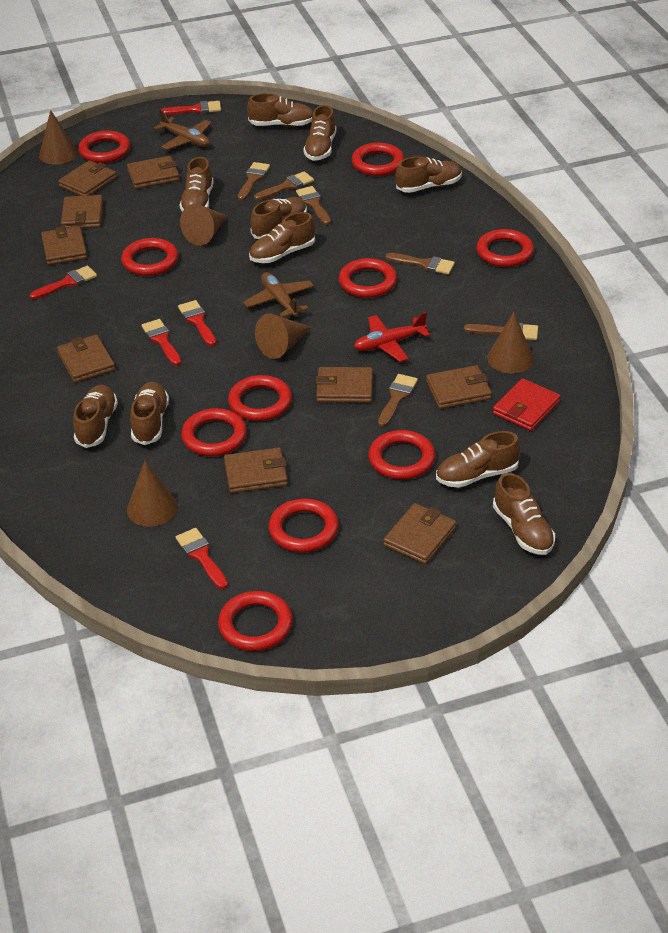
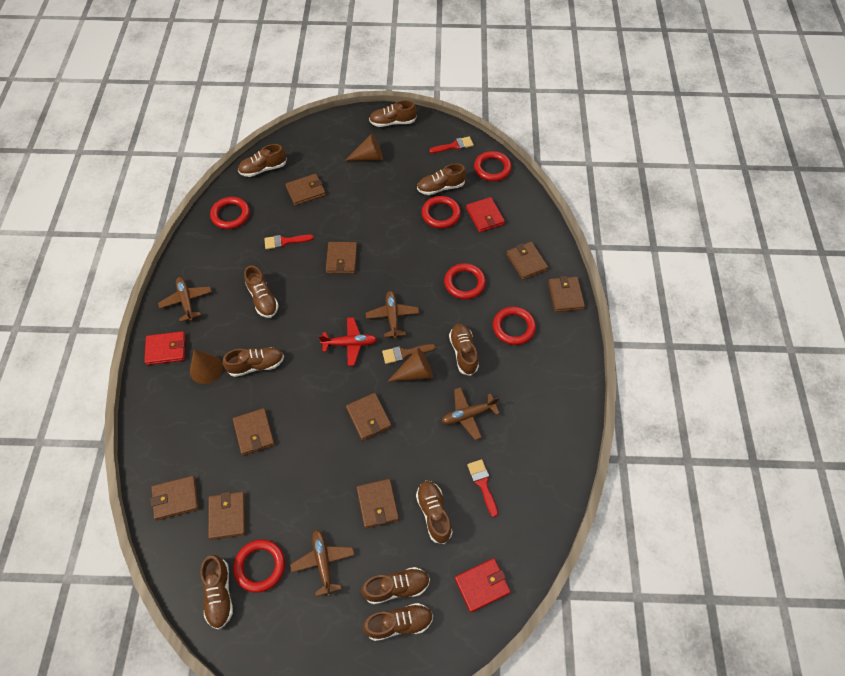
brown brush: [238,162,270,201] [254,171,314,200] [296,186,331,225] [378,374,418,427] [385,253,455,274] [464,323,538,340] = 6 -> [382,344,436,364] = 1
brown cone: [39,110,78,165] [127,461,178,527] [180,204,228,246] [255,313,312,359] [487,311,534,374] = 5 -> [190,349,223,384] [345,134,383,161] [387,348,433,382] = 3
brown plane: [154,110,211,150] [243,272,314,318] = 2 -> [158,277,212,322] [290,529,354,596] [366,291,419,339] [441,387,500,440] = 4
red brush: [30,266,97,299] [141,319,181,366] [161,101,221,115] [176,528,228,589] [178,300,216,346] = 5 -> [264,235,314,249] [429,136,474,153] [467,459,498,517] = 3
red ring: [78,131,130,163] [121,238,178,276] [181,408,247,456] [218,591,293,651] [228,375,292,421] [269,499,339,552] [339,258,397,298] [352,143,404,176] [368,430,435,480] [476,229,534,267] = 10 -> [210,197,250,229] [233,539,285,593] [422,196,461,228] [444,263,486,299] [474,151,512,181] [493,307,536,345] = 6
red wallet: [493,378,560,431] = 1 -> [144,331,185,365] [455,558,511,613] [466,197,505,232] = 3

